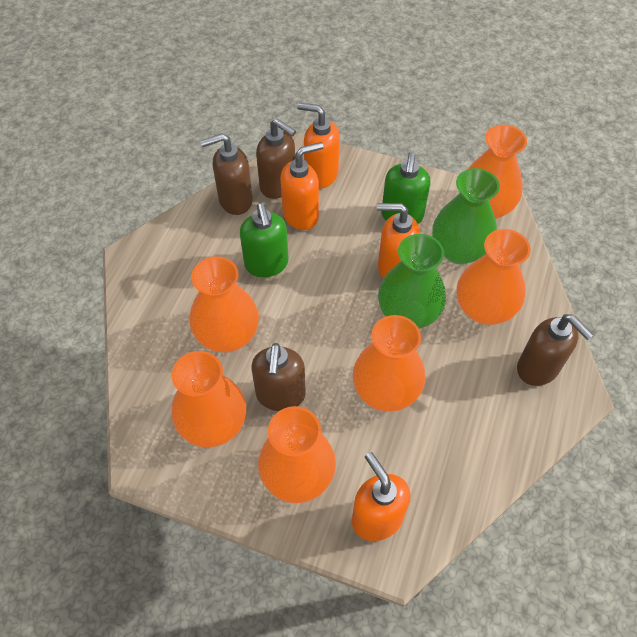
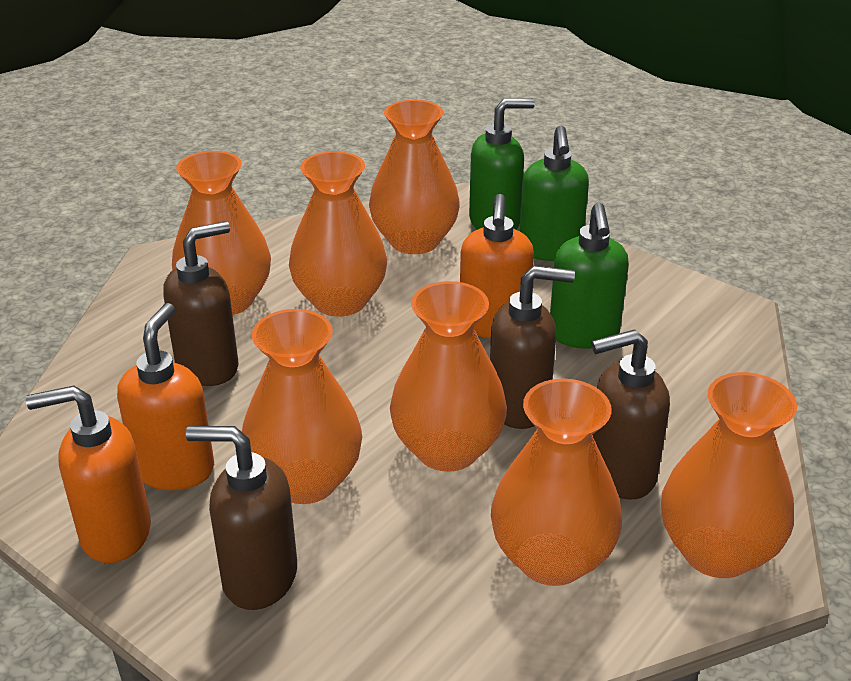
green soap dispenser: [240,203,289,277] [382,152,430,224] = 2 -> [469,98,535,230] [520,126,589,261] [550,203,629,349] = 3
green vase: [378,234,446,329] [432,168,500,264] = 2 -> none = 0
orange soap dispenser: [281,142,323,230] [297,103,340,189] [352,452,411,541] [377,203,420,279] = 4 -> [26,386,151,563] [117,303,214,490] [460,194,534,338] = 3
orange vase: [172,351,246,448] [190,256,259,352] [258,406,336,503] [353,315,425,412] [457,229,531,325] [468,125,527,219] = 6 -> [172,151,271,315] [242,309,362,504] [289,151,387,317] [369,100,460,254] [390,281,507,472] [491,379,622,586] [661,372,797,578] = 7

